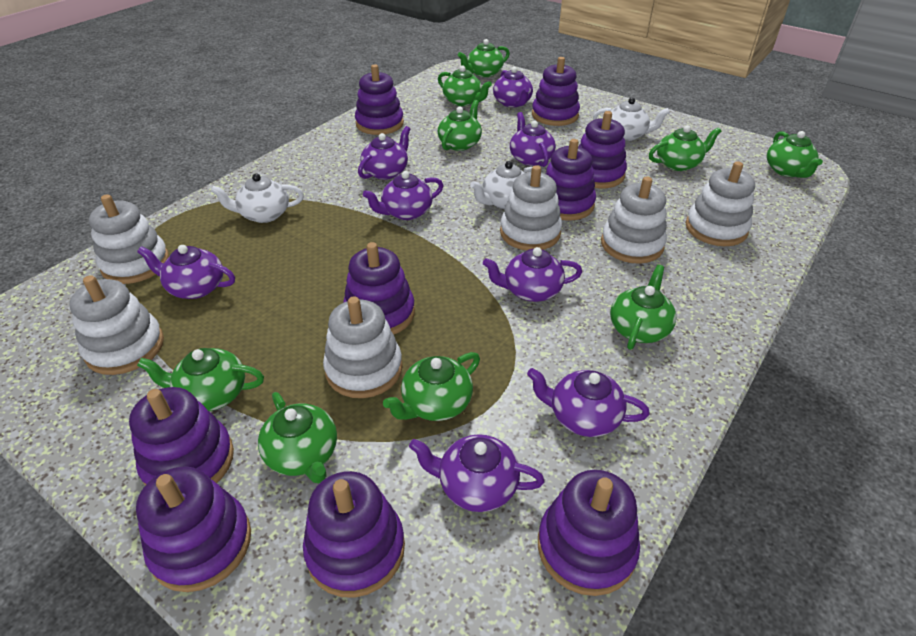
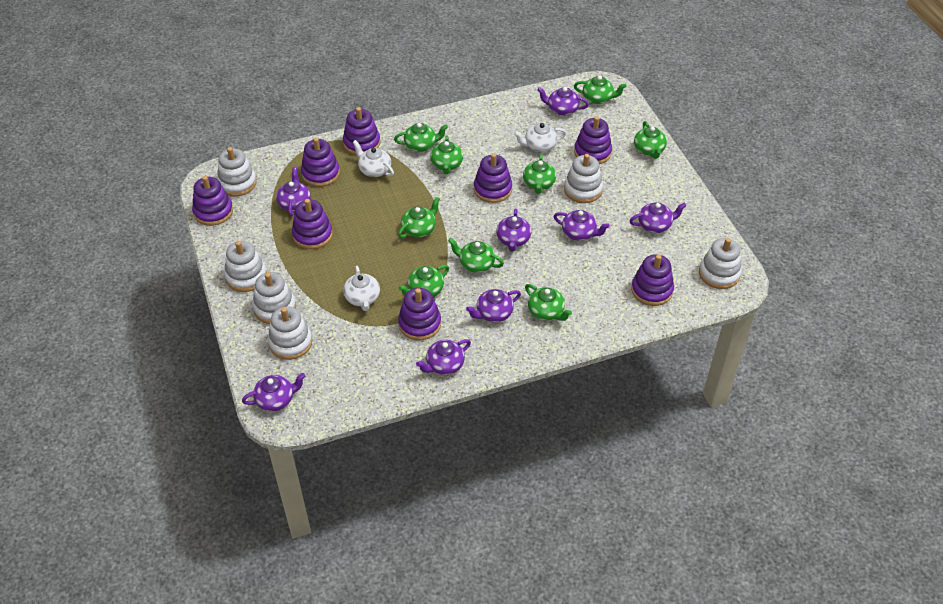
purple stacking toy: [129,387,234,486] [136,466,251,592] [303,471,405,598] [343,242,415,335] [355,64,404,135] [532,57,580,126] [538,470,640,596] [546,139,596,221] [578,111,627,189] = 9 -> [192,176,233,226] [292,199,333,249] [301,137,340,187] [343,107,380,155] [398,288,441,340] [474,153,512,203] [574,116,612,164] [631,254,674,306] = 8

